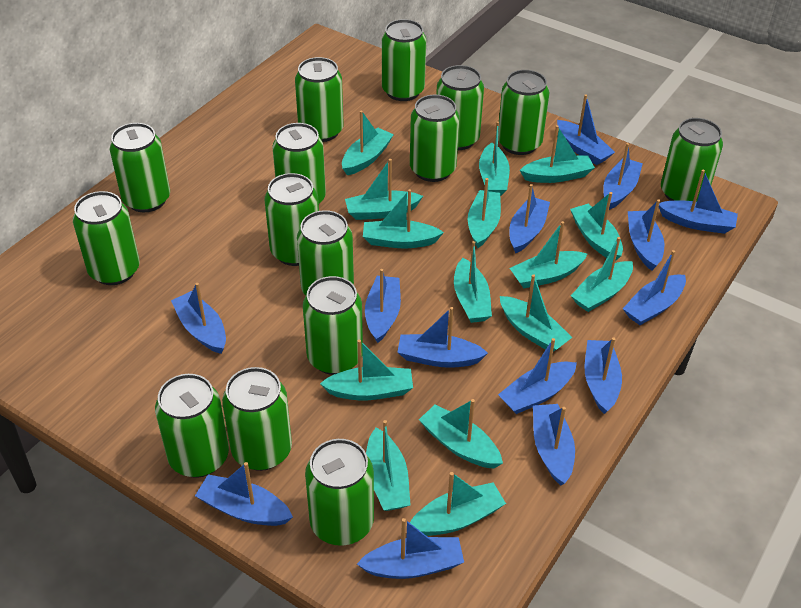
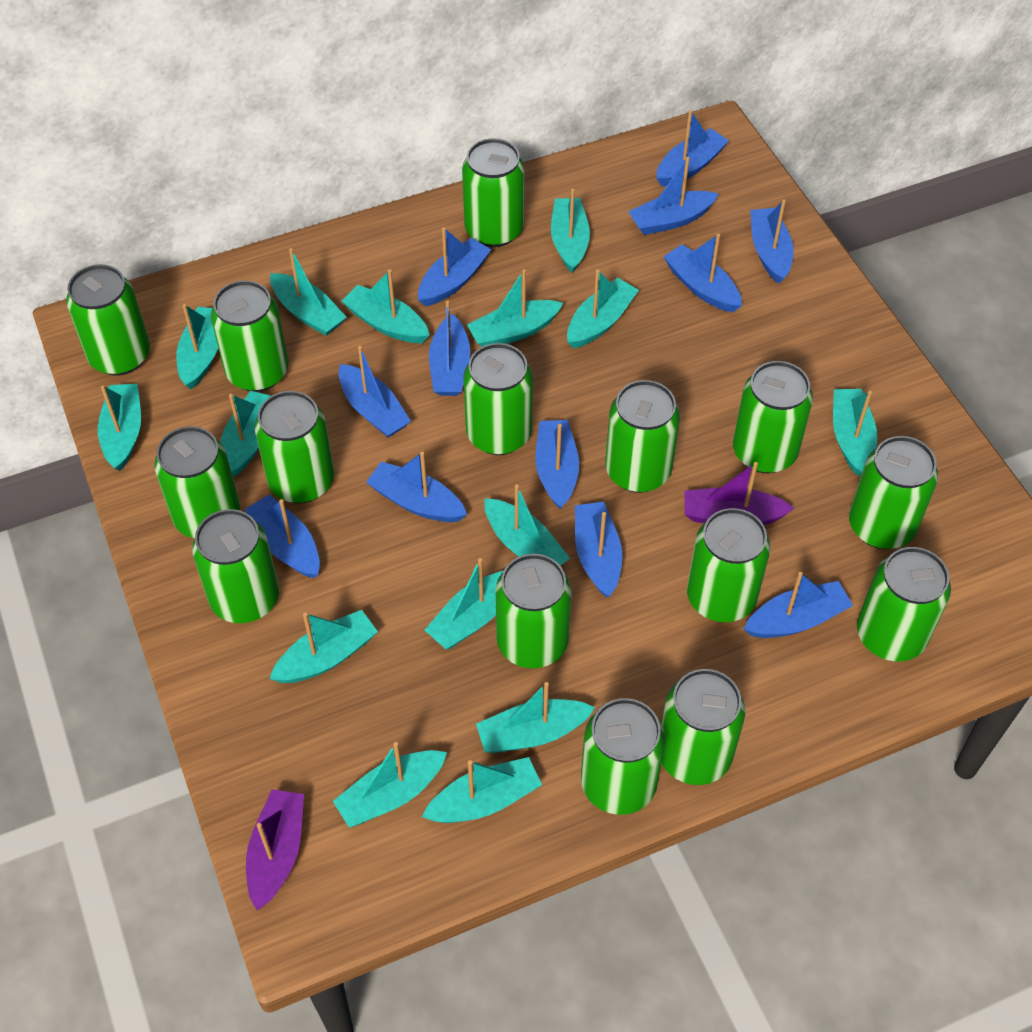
blue boat: [171,283,226,354] [195,462,293,526] [357,518,464,579] [365,269,401,343] [397,307,488,368] [498,338,577,414] [509,184,550,254] [533,404,575,486] [557,94,615,165] [585,337,622,414] [603,143,643,210] [623,250,686,325] [628,199,664,271] [659,170,738,234] = 14 -> [244,495,320,578] [339,346,411,437] [366,452,467,522] [418,227,492,306] [429,300,470,396] [536,420,579,509] [575,502,622,598] [628,157,718,235] [656,110,729,187] [663,234,742,312] [744,572,853,638] [750,200,794,284] = 12
purple boat: none = 0 -> [246,789,304,911] [685,462,794,525] = 2

